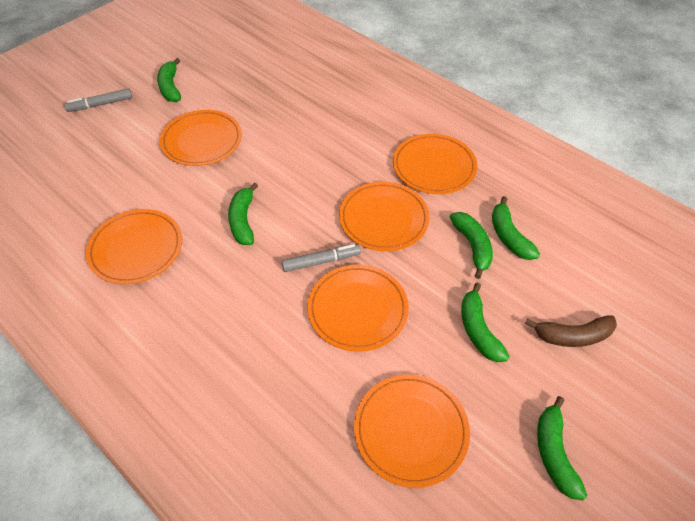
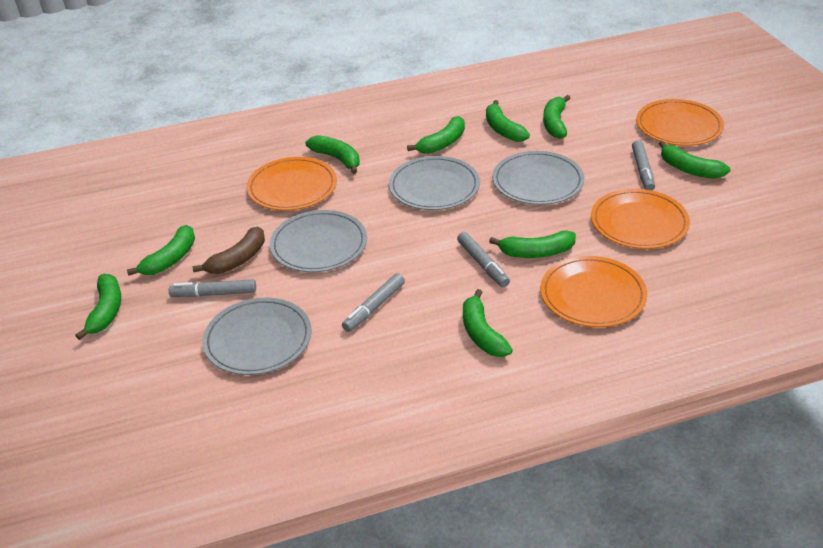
green banana: [157,58,181,102] [228,183,258,245] [449,212,493,279] [461,283,510,362] [492,196,540,260] [537,396,587,500] = 6 -> [75,274,121,340] [127,225,195,276] [306,135,360,174] [407,116,465,154] [463,289,513,357] [486,100,530,142] [489,230,576,258] [543,95,570,139] [659,141,731,179] = 9
grey marker: [64,88,132,112] [282,244,361,272] = 2 -> [169,279,256,297] [342,273,405,332] [457,232,510,287] [632,140,655,190] = 4
grey plate: none = 0 -> [203,298,312,375] [270,210,367,272] [389,156,480,210] [492,151,584,205] = 4
orange plate: [86,209,182,284] [160,110,242,166] [307,265,409,352] [339,182,430,251] [354,374,470,488] [393,134,478,194] = 6 -> [247,157,337,211] [540,256,647,327] [591,189,690,249] [636,99,724,146] = 4

